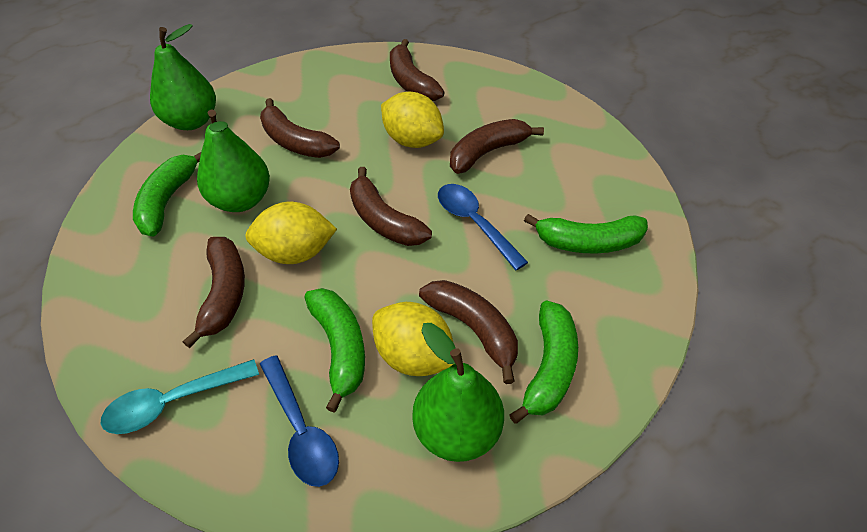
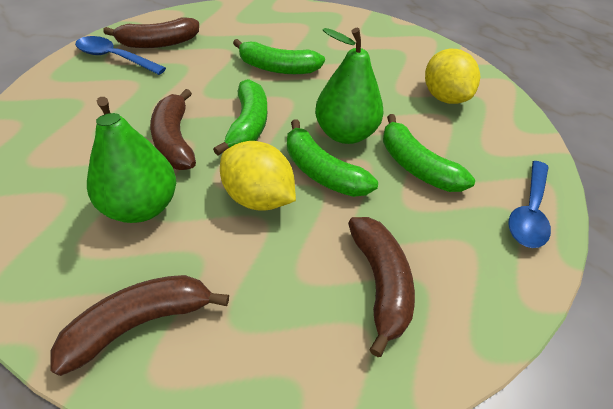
brown banana: [183,237,245,348] [260,98,340,158] [350,167,432,246] [390,39,445,101] [419,280,518,384] [450,119,544,174] = 6 -> [50,275,229,376] [103,17,199,48] [150,89,196,170] [348,217,415,357] = 4
green pear: [150,24,216,130] [197,109,270,212] [412,323,504,462] = 3 -> [87,97,176,223] [315,28,383,144] = 2
turquoise spoon: [100,359,259,434] = 1 -> none = 0
yellow lemon: [245,202,337,264] [372,302,453,376] [381,92,444,148] = 3 -> [220,141,296,211] [425,49,480,104] = 2

